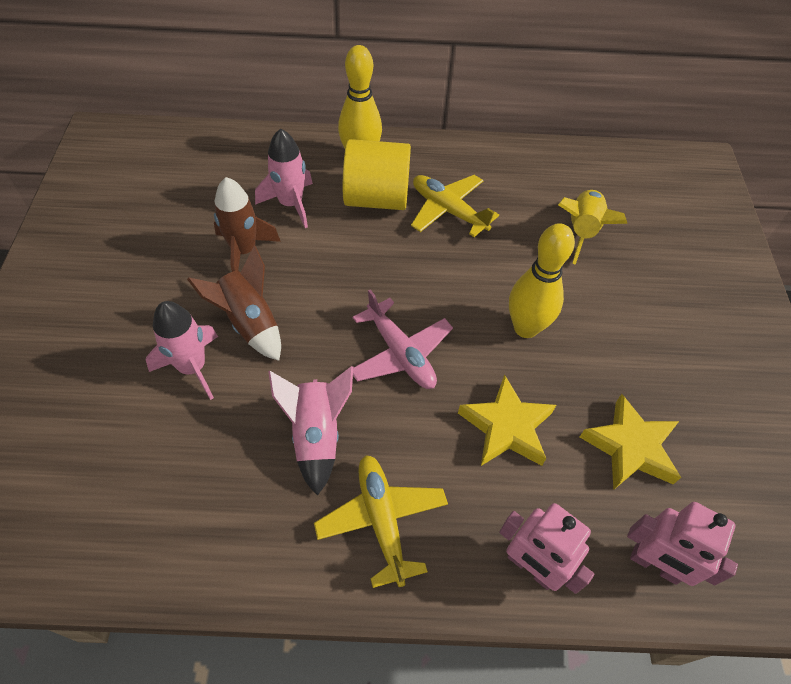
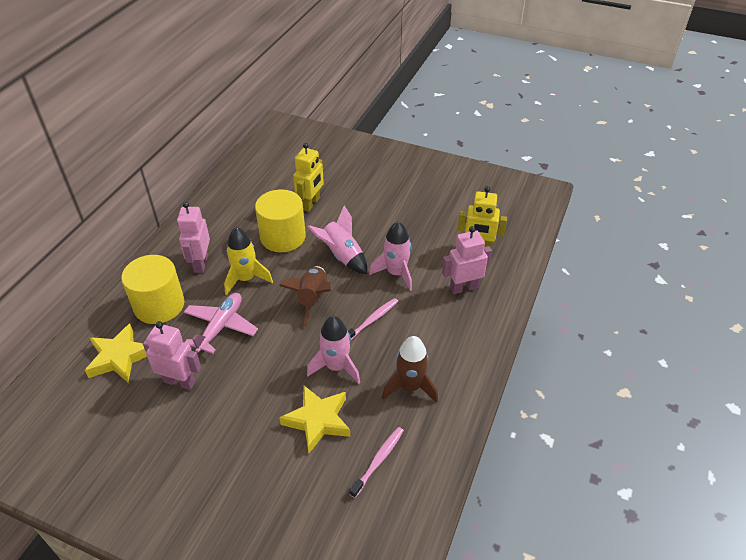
pink robot: [499,503,594,594] [627,502,738,586] = 2 -> [143,321,201,390] [177,202,210,273] [442,226,492,294] = 3
pink toothbrush: none = 0 -> [348,298,398,340] [349,427,404,498] = 2
yellow bowling pin: [338,45,382,148] [509,223,575,338] = 2 -> none = 0
yellow cylinder: [343,139,411,210] = 1 -> [121,255,184,324] [255,189,306,252] = 2
yellow plane: [314,455,448,588] [411,175,499,237] = 2 -> none = 0
yellow robot: none = 0 -> [293,143,324,212] [457,186,507,248] = 2

